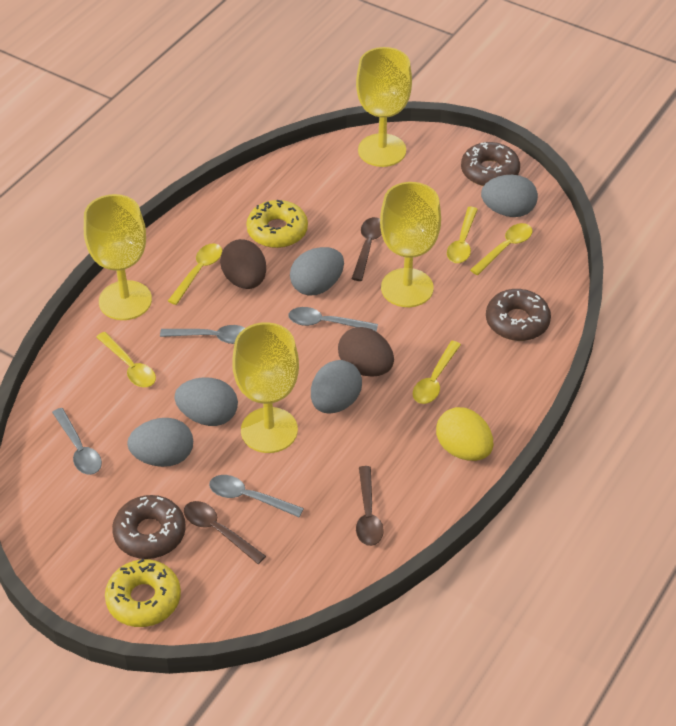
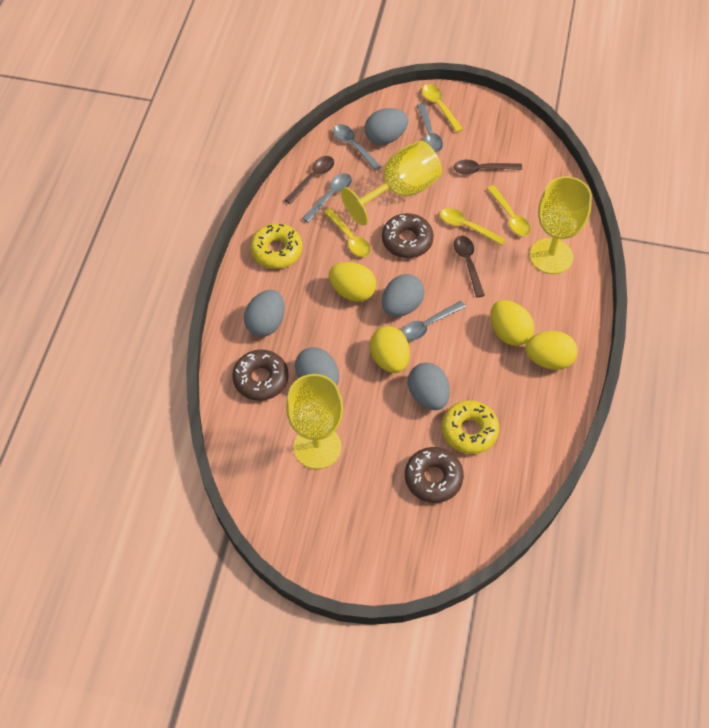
brown egg: [220,239,266,289] [338,327,394,377] = 2 -> none = 0
yellow egg: [436,407,493,461] = 1 -> [329,262,376,302] [370,326,410,373] [490,300,534,346] [525,331,578,370] = 4
yellow goblet: [84,194,152,320] [232,322,299,453] [356,47,412,167] [380,182,441,307] = 4 -> [286,374,343,469] [341,140,442,226] [530,176,592,274] = 3
yellow spoon: [96,332,156,387] [168,243,222,305] [413,341,461,404] [447,207,478,263] [470,223,533,275] = 5 -> [324,208,371,257] [422,84,463,132] [440,208,506,245] [487,185,531,236] = 4

